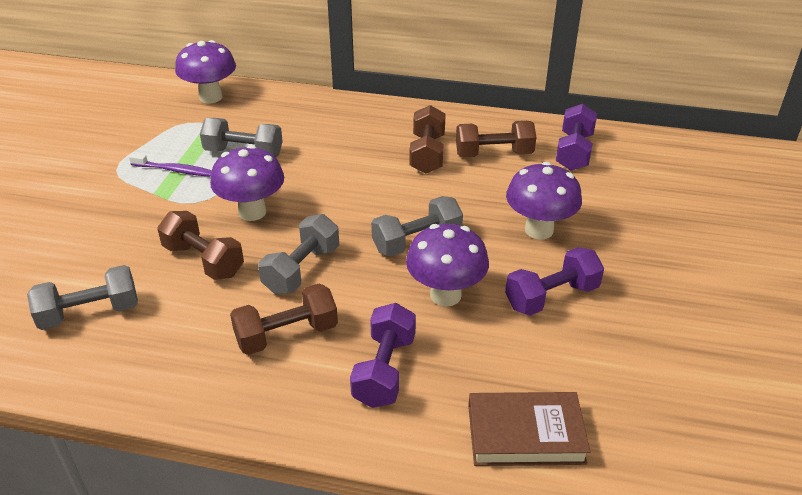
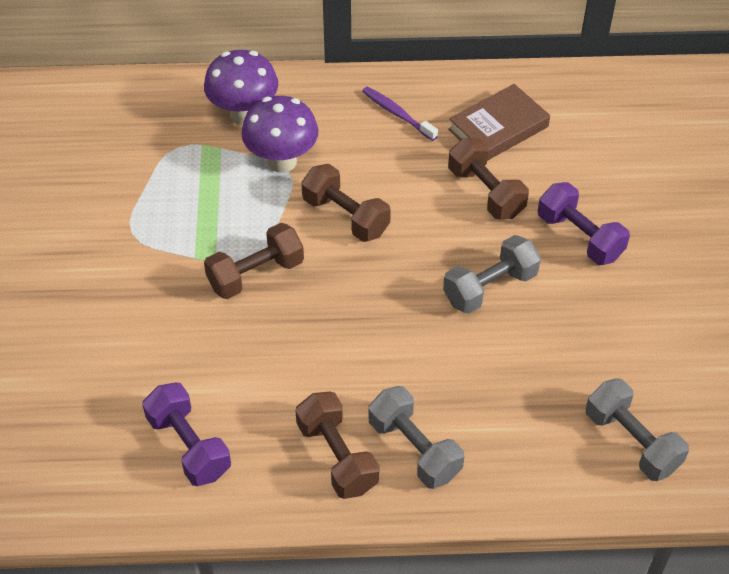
grey dumbbell: [27,265,138,330] [200,118,283,157] [258,214,339,294] [371,196,463,257] = 4 -> [369,386,464,489] [443,235,541,314] [586,378,689,481] = 3
purple dumbbell: [350,303,416,408] [505,247,604,316] [556,104,597,171] = 3 -> [142,382,231,486] [538,182,630,265] = 2
purple mushroom: [175,40,236,103] [210,145,284,221] [406,224,489,306] [506,162,582,239] = 4 -> [204,50,278,125] [241,96,318,173] = 2

